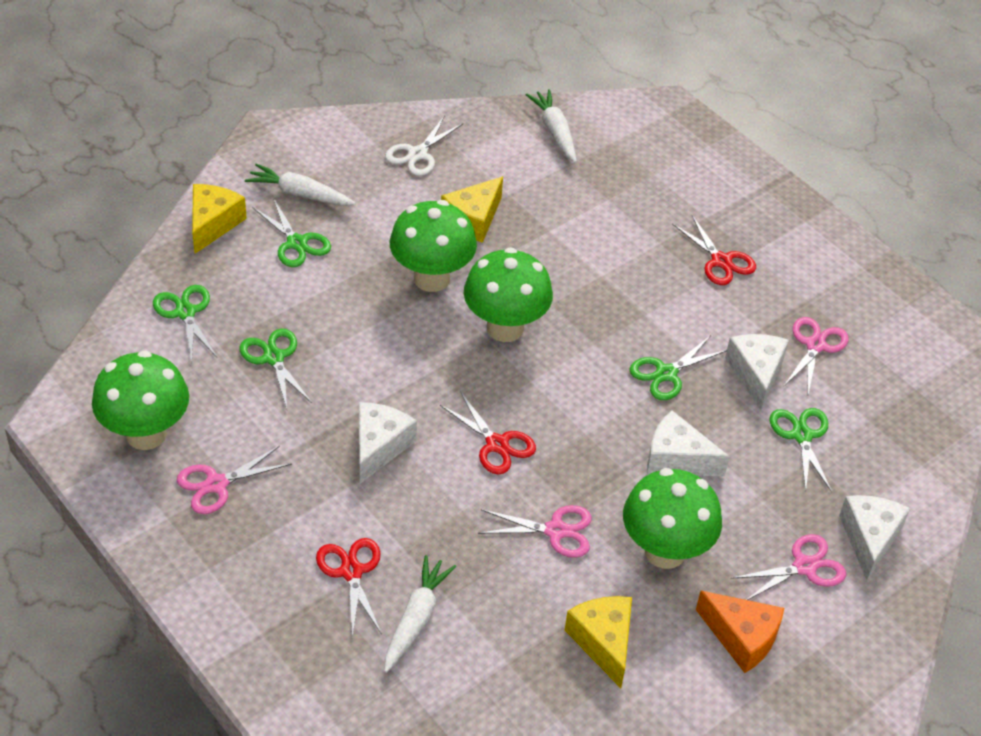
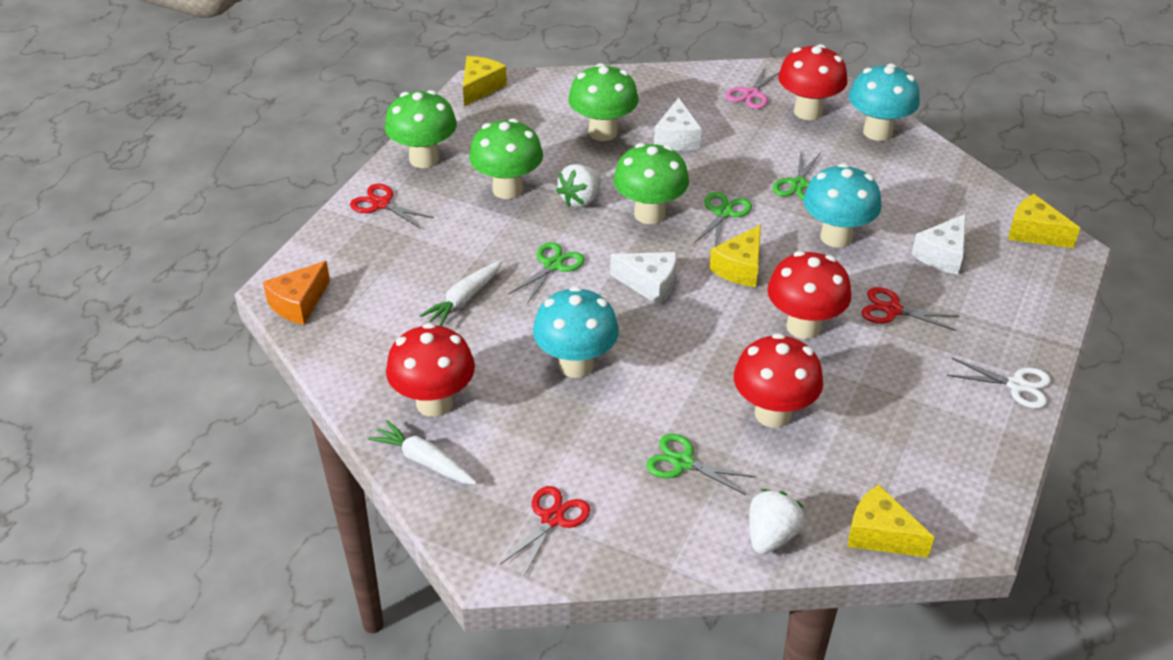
green scissors: [153,285,217,362] [239,329,312,409] [252,197,331,267] [629,335,727,400] [770,408,832,493] = 5 -> [508,242,585,304] [646,434,755,495] [694,192,752,247] [773,151,821,200] = 4
pink scissors: [177,446,292,514] [478,505,592,558] [731,534,846,600] [783,317,849,394] = 4 -> [725,66,779,109] = 1
red mushroom: none = 0 -> [386,323,475,417] [734,333,823,428] [767,251,851,339] [778,44,848,120] = 4
turquoise mushroom: none = 0 -> [533,286,619,378] [803,163,881,248] [849,64,920,141] = 3
white carrot: [245,164,356,206] [384,555,456,673] [526,89,577,163] = 3 -> [368,420,477,485] [420,260,502,326] = 2
white cheese: [359,402,417,484] [647,410,730,477] [725,334,789,410] [839,495,910,580] = 4 -> [610,252,676,306] [654,98,702,151] [911,214,966,275] = 3
white strawberry: none = 0 -> [556,164,601,207] [749,489,805,554] = 2
yellow cheese: [192,184,247,254] [441,177,503,243] [565,596,632,688] = 3 -> [463,56,507,107] [709,225,761,287] [847,484,935,558] [1008,194,1080,248] = 4

